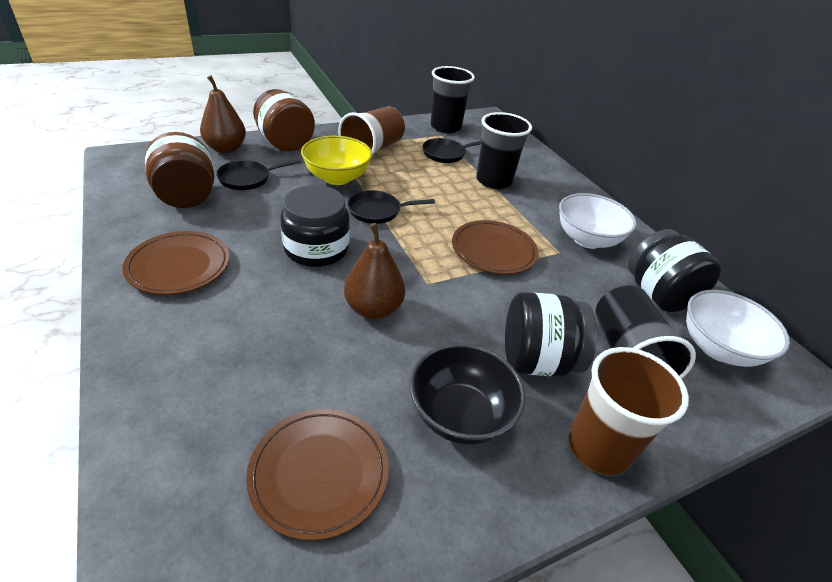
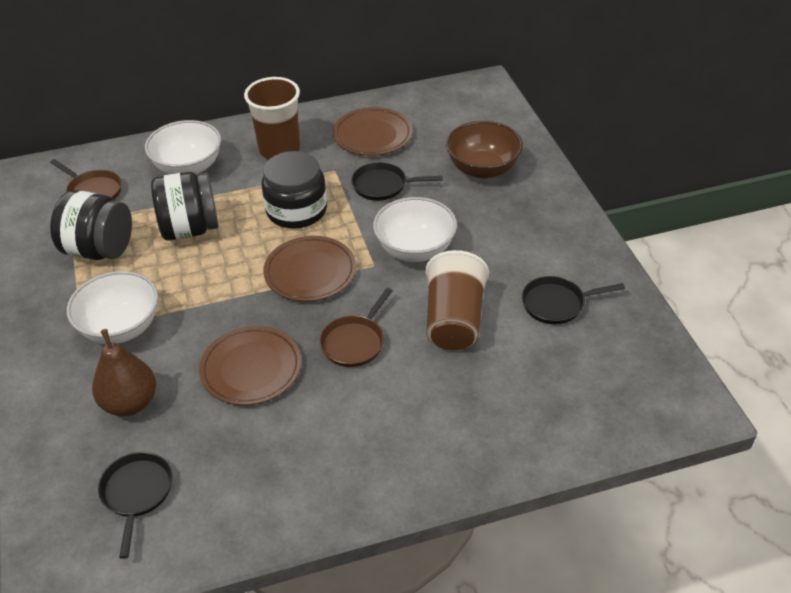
black bowl: [409,343,525,445] = 1 -> none = 0
black cup: [430,66,475,133] [476,112,532,189] [595,285,696,379] = 3 -> none = 0
brown bowl: none = 0 -> [446,121,523,179] = 1
brown jar: [145,132,215,208] [253,89,315,151] = 2 -> none = 0
brown pan: none = 0 -> [50,159,122,200] [319,288,393,367] = 2
brown pear: [200,75,246,153] [344,223,405,319] = 2 -> [92,329,156,416] = 1
white bowl: [559,193,636,249] [686,290,790,367] = 2 -> [67,271,158,344] [145,120,221,175] [373,197,457,262] = 3
yellow bowl: [301,136,372,185] = 1 -> none = 0

